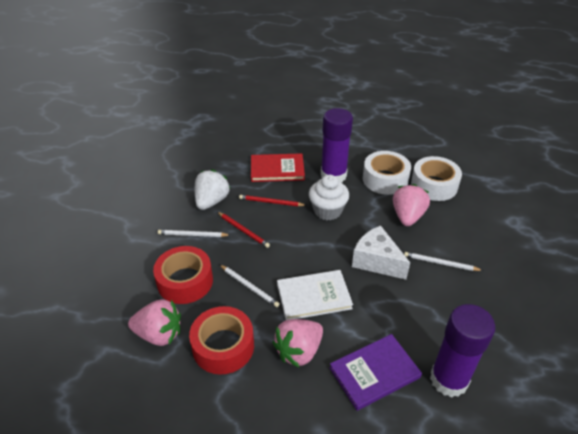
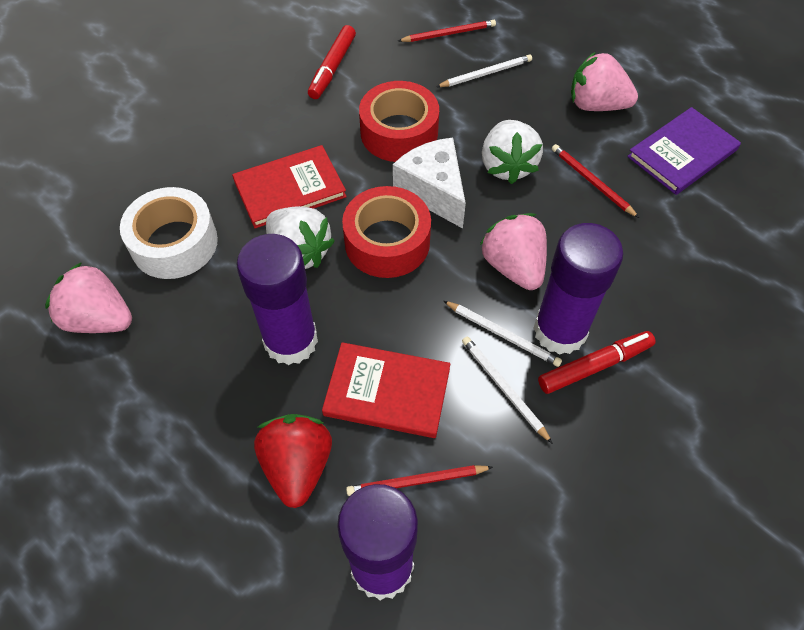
purple glue stick: [321,108,353,182] [430,304,495,397] = 2 -> [236,234,318,365] [337,484,418,601] [533,223,623,355] = 3
red book: [251,153,305,182] = 1 -> [232,145,347,229] [322,342,450,438] = 2
red marker: none = 0 -> [308,25,356,99] [538,331,656,394] = 2
red pencil: [218,212,270,248] [239,195,307,206] = 2 -> [346,465,493,496] [398,20,496,42] [552,144,639,218] = 3
red strawberry: none = 0 -> [254,414,332,508] = 1
white book: [277,270,353,320] = 1 -> none = 0
white cupcake: [309,175,349,220] = 1 -> none = 0
white strawberry: [195,169,230,210] = 1 -> [266,206,335,269] [482,120,543,184] = 2
white tape: [362,151,411,195] [411,156,462,201] = 2 -> [120,187,218,279] = 1

